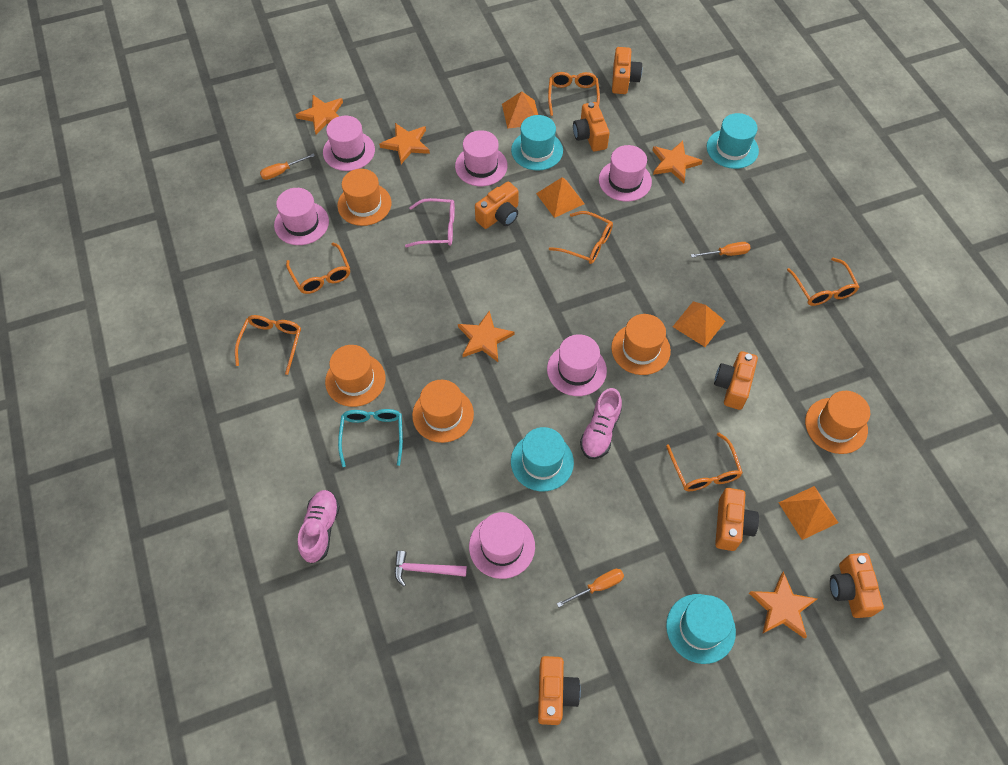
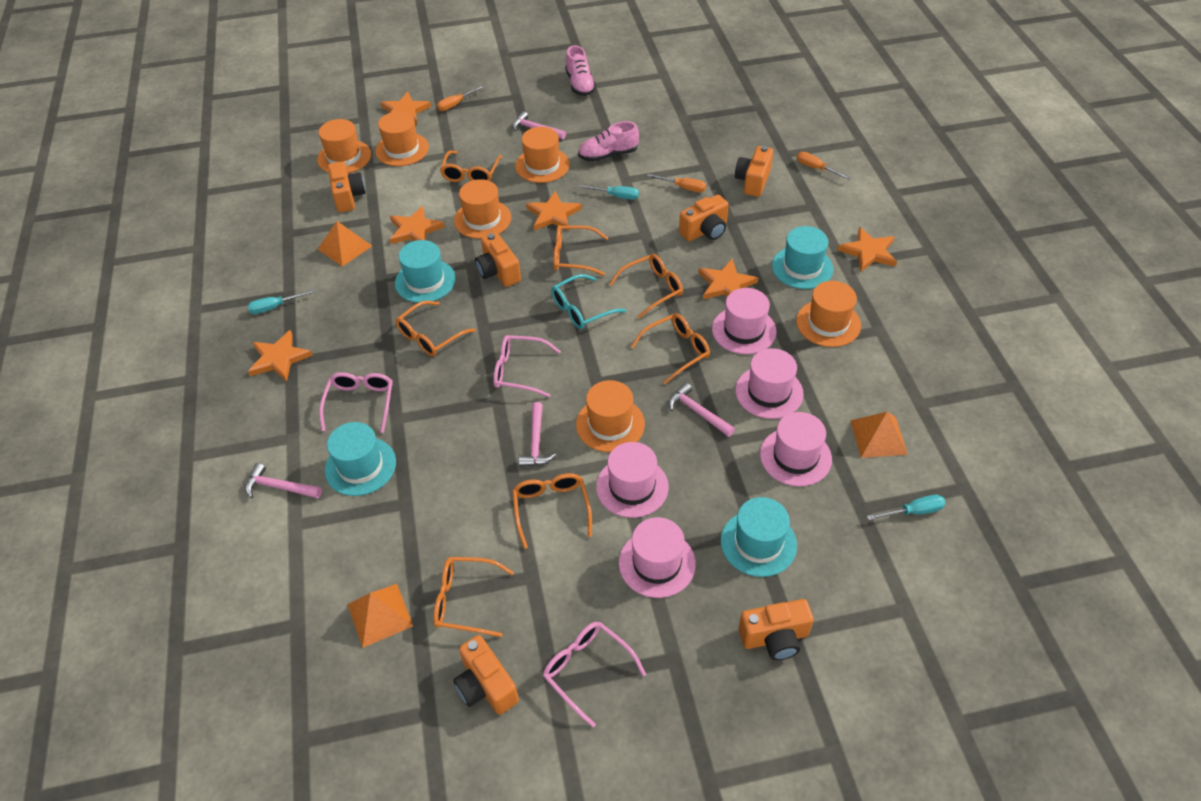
orange camera: [475,182,519,229] [538,656,581,725] [573,102,610,151] [612,47,642,94] [714,351,758,410] [715,488,759,551] [830,553,884,618] = 7 -> [328,161,366,212] [453,635,519,715] [475,232,521,287] [679,195,729,241] [735,146,773,197] [739,599,814,660] = 6
orange glasses: [235,315,301,375] [286,243,350,294] [548,72,600,116] [549,211,613,264] [666,433,743,491] [787,258,859,306] = 6 -> [396,301,476,357] [433,557,514,637] [440,151,502,182] [512,473,592,549] [553,225,608,276] [609,254,683,319] [631,313,710,384] = 7
orange hat: [325,345,386,407] [337,169,391,226] [412,380,474,443] [611,314,671,375] [805,391,870,454] = 5 -> [317,119,371,173] [375,111,429,166] [454,179,511,239] [515,127,570,183] [576,380,645,452] [796,281,861,347] = 6
orange pyramid: [502,91,538,129] [536,177,585,218] [673,301,726,347] [778,486,838,540] = 4 -> [318,221,372,267] [347,584,413,648] [850,412,908,458] = 3
orange star: [296,95,343,134] [379,123,430,164] [458,310,514,362] [652,141,703,183] [749,571,817,639] = 5 -> [248,330,313,382] [381,92,431,125] [389,206,445,244] [526,191,582,231] [698,259,758,299] [838,227,897,272] = 6
pink glasses: [405,198,455,248] = 1 -> [319,372,393,433] [493,335,561,397] [543,622,646,728] = 3
pink hammer: [394,551,467,587] = 1 -> [245,463,322,498] [512,111,566,139] [519,402,556,467] [668,383,735,437] = 4
pink hat: [274,188,329,245] [323,116,375,171] [455,130,508,186] [469,512,535,579] [547,334,607,396] [599,145,652,202] = 6 -> [596,442,669,518] [619,517,696,598] [712,288,777,354] [735,348,804,419] [760,412,832,486] = 5
turquoise screwdriver: none = 0 -> [247,289,316,314] [579,185,639,200] [867,495,946,520] = 3

